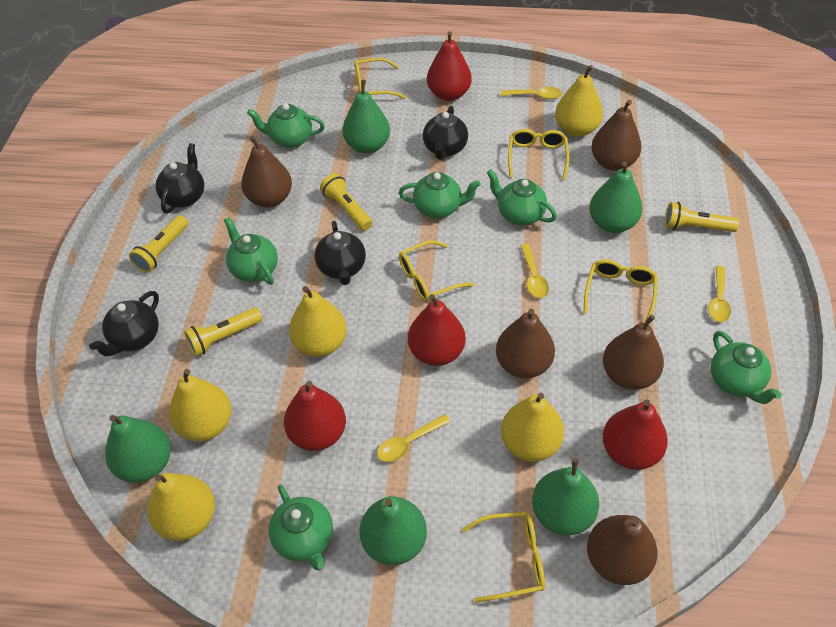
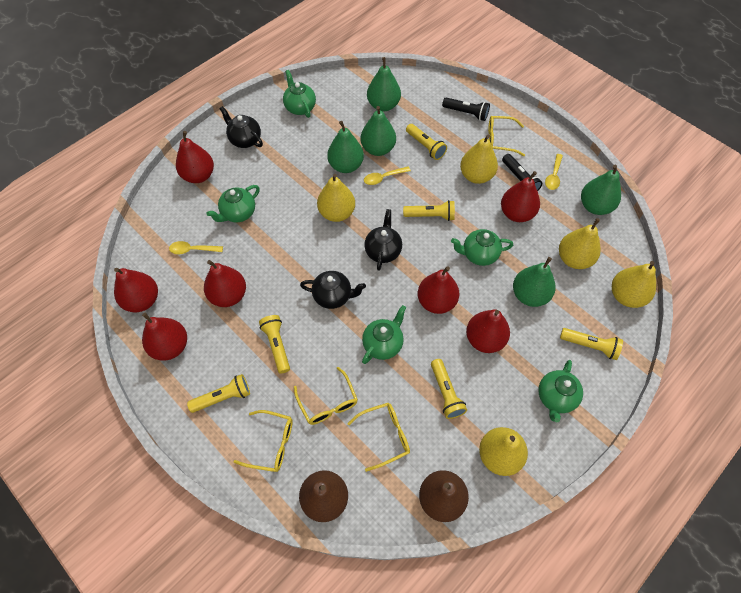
black flashlight: none = 0 -> [442,98,490,121] [502,154,542,191] = 2
black teapot: [89,291,159,357] [155,143,204,213] [315,221,366,285] [423,106,468,160] = 4 -> [219,106,263,148] [300,271,366,309] [364,209,402,271] = 3
brown pear: [241,136,292,208] [496,308,555,378] [587,515,658,585] [591,100,641,171] [603,314,664,390] = 5 -> [299,470,348,522] [419,470,469,522] = 2
green teapot: [224,217,278,285] [247,103,325,148] [268,484,333,571] [399,172,481,218] [487,169,557,226] [711,331,782,404] = 6 -> [206,185,260,222] [283,70,316,118] [362,305,406,364] [451,229,513,266] [538,360,583,422] = 5
red pear: [284,381,346,451] [408,294,465,366] [427,31,472,101] [602,399,668,470] = 4 -> [114,268,158,312] [142,313,187,361] [176,131,214,183] [204,260,246,307] [418,266,459,314] [466,309,510,353] [501,171,540,222] = 7
yellow flashlight: [129,215,188,273] [184,308,262,356] [320,173,372,231] [665,202,739,232] = 4 -> [187,374,250,413] [259,315,290,374] [403,200,455,221] [406,124,447,160] [431,359,467,419] [560,328,623,360] = 6
yellow glasses: [354,58,406,99] [399,241,475,301] [462,512,545,603] [508,129,569,180] [583,259,658,323] = 5 -> [234,410,293,472] [294,367,358,425] [347,403,410,472] [488,116,525,156] = 4
yellow spoon: [377,414,450,462] [501,87,562,99] [520,244,549,298] [708,266,731,322] = 4 -> [169,241,223,254] [364,166,411,185] [545,154,563,190] = 3

